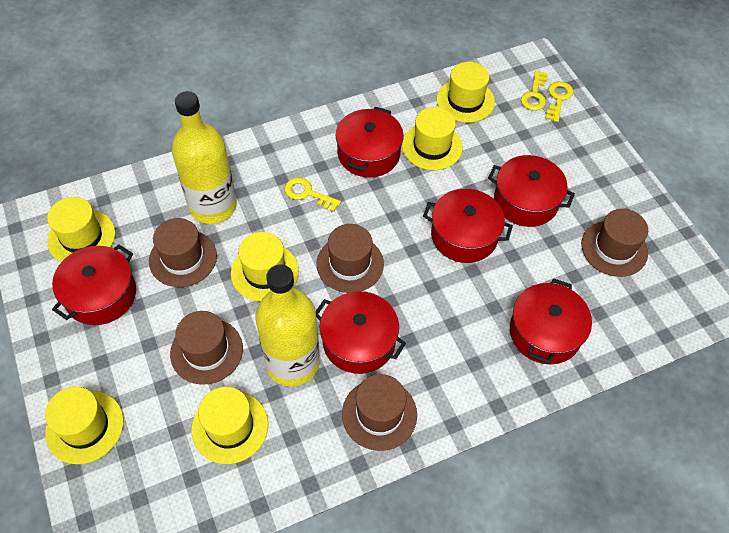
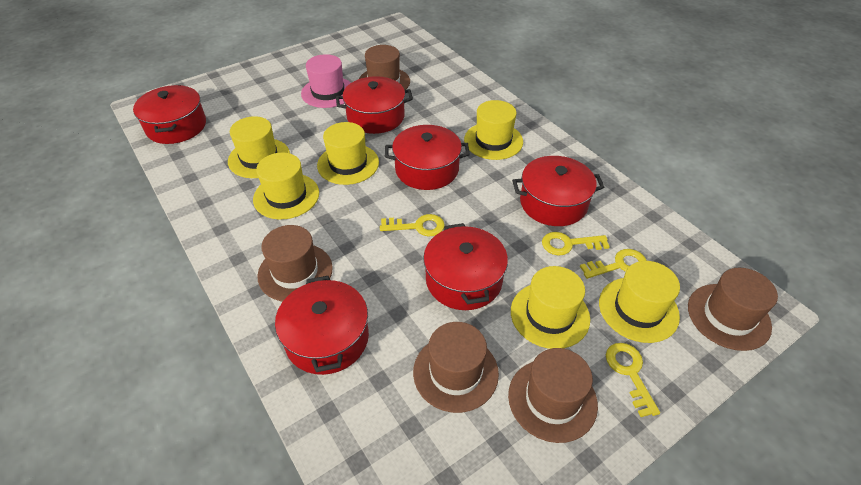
pink hat: none = 0 -> [301,54,351,108] = 1
yellow bottle: [172,91,237,224] [255,264,319,387] = 2 -> none = 0
yellow key: [285,177,341,212] [521,70,548,111] [545,81,574,122] = 3 -> [380,214,445,237] [542,232,610,255] [580,249,647,279] [606,343,660,417] = 4

